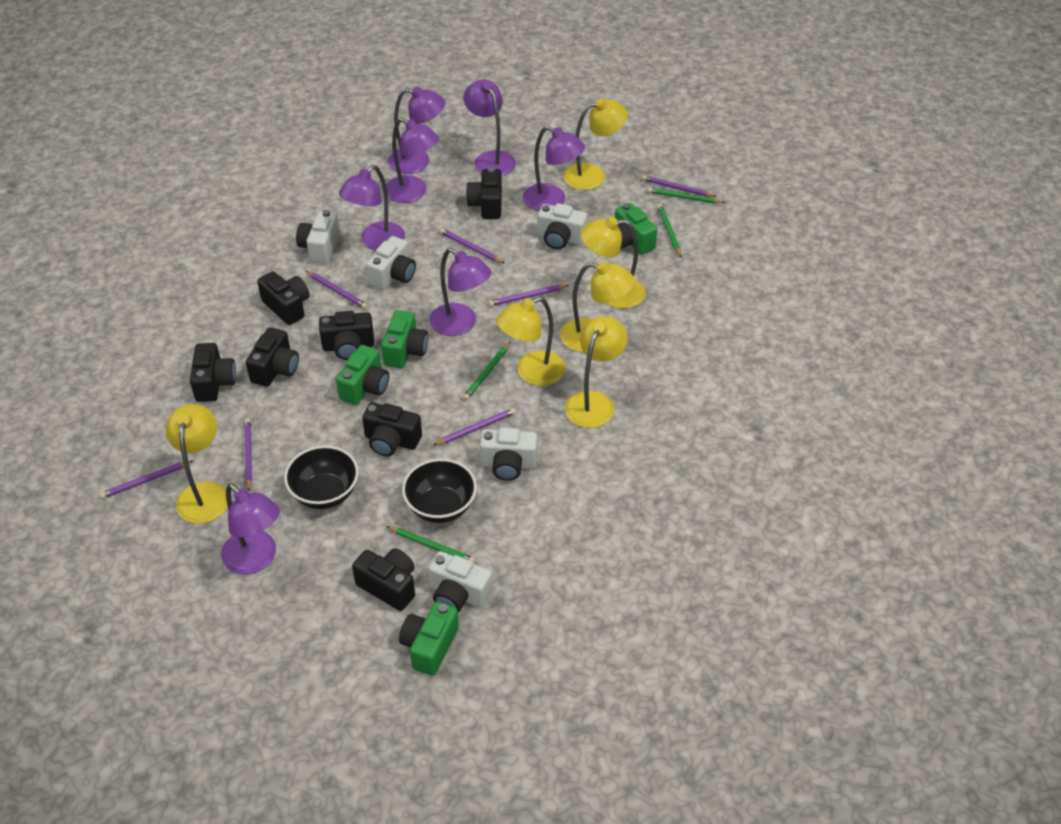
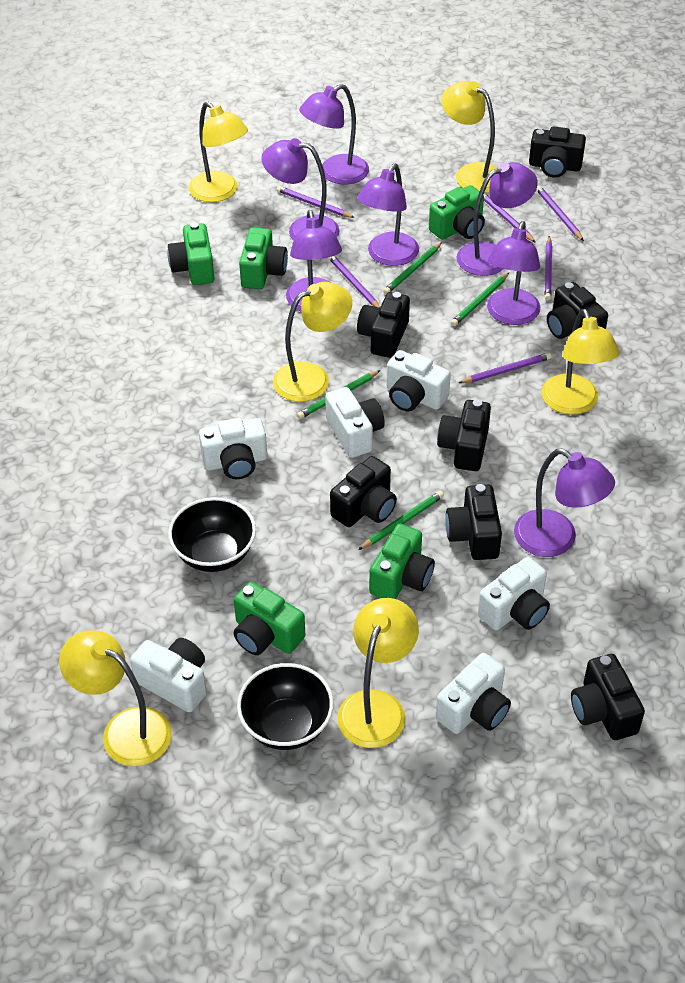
green camera: [336,345,389,405] [381,310,428,368] [399,602,459,676] [615,203,657,255] = 4 -> [167,222,214,285] [234,582,305,655] [239,227,288,289] [369,524,435,599] [429,185,485,240] = 5
purple pencil: [99,461,193,499] [244,418,252,491] [306,271,368,309] [434,408,516,445] [440,228,505,264] [489,285,569,306] [642,175,717,197] = 7 -> [276,186,355,218] [328,256,380,308] [459,353,551,383] [484,193,536,243] [536,186,584,241] [545,236,552,300] = 6
white camera: [296,210,340,264] [366,236,416,290] [428,551,493,613] [480,427,538,481] [537,203,588,249] = 5 -> [130,638,207,712] [199,418,267,479] [325,387,385,458] [386,350,451,412] [436,653,511,734] [478,557,550,630] = 6

